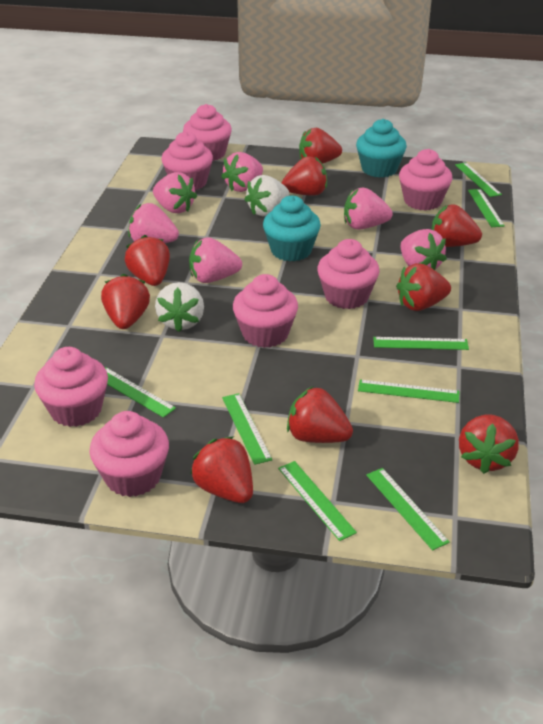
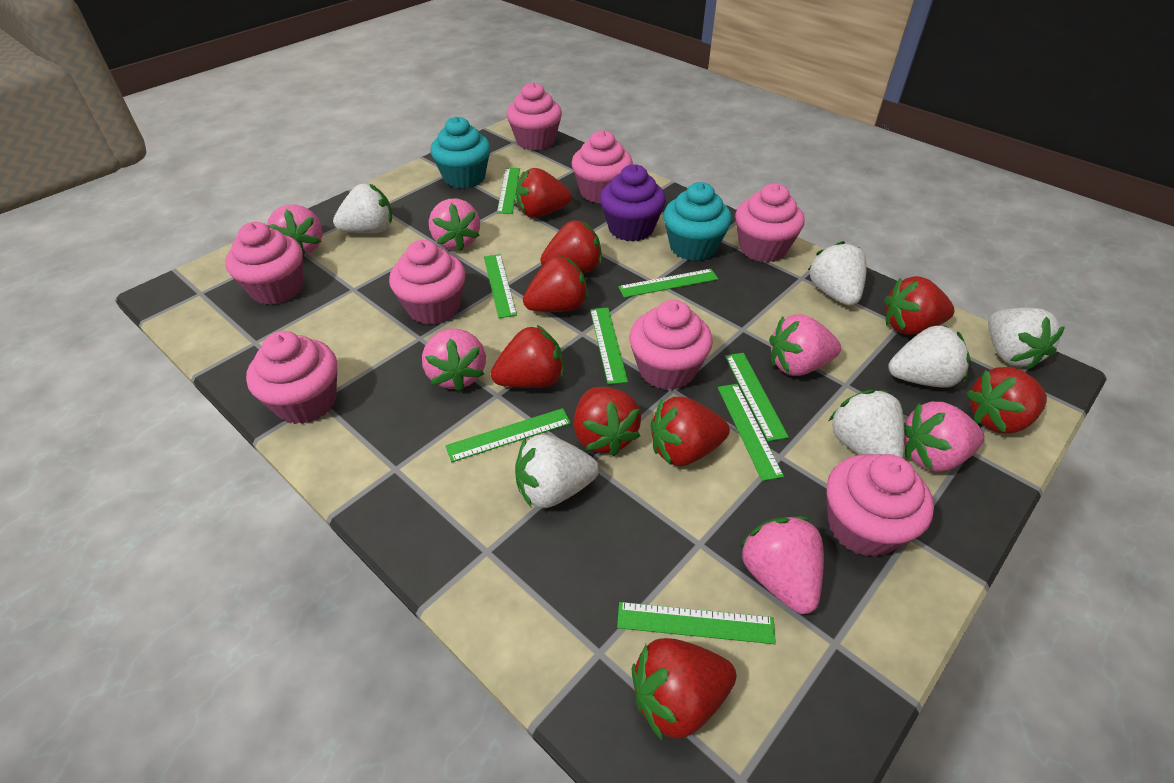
pink cupcake: [34,347,108,427] [89,411,169,497] [161,131,213,190] [183,104,232,161] [233,274,298,348] [317,239,380,309] [399,149,453,211] = 7 -> [225,222,303,305] [246,331,337,424] [389,240,465,325] [507,82,562,150] [571,130,633,203] [629,300,713,390] [735,183,805,262] [826,454,934,557] = 8
purple cupcake: none = 0 -> [600,164,666,242] = 1
white strawberry: [155,282,204,332] [244,175,289,217] = 2 -> [333,184,392,233] [515,435,599,508] [808,241,867,306] [829,390,904,458] [888,325,971,388] [988,308,1065,370] = 6

